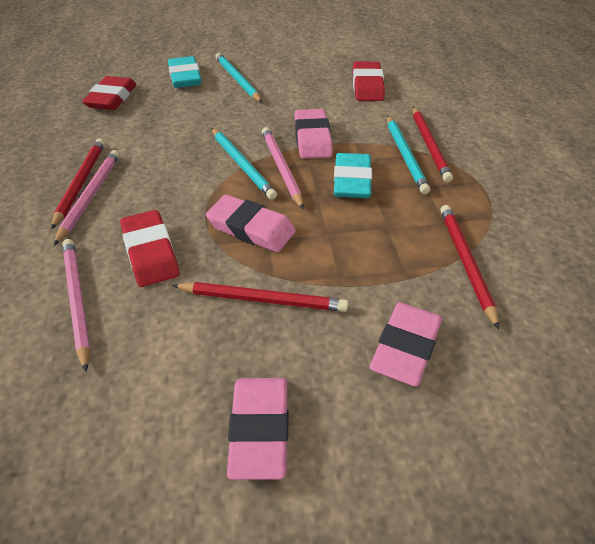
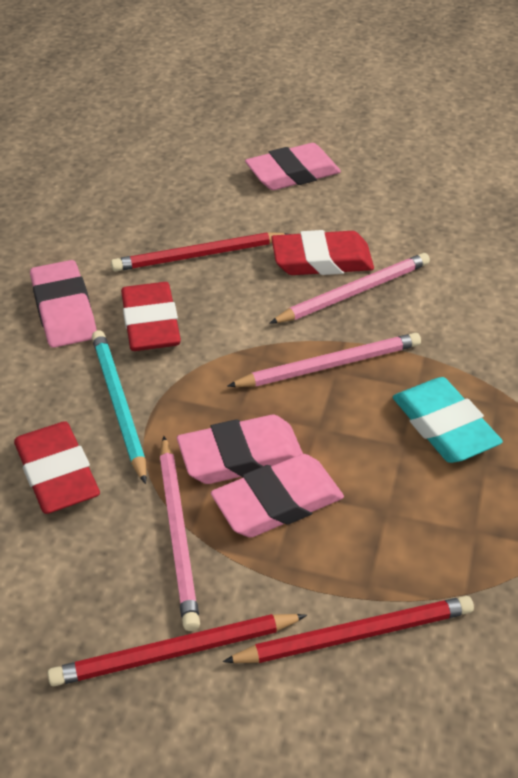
red pencil: [51,138,105,230] [172,282,348,312] [413,107,453,182] [440,205,499,329] = 4 -> [48,614,307,686] [111,232,287,272] [223,596,474,663] = 3
turquoise eraser: [168,56,201,88] [334,153,372,198] = 2 -> [393,377,503,463] = 1
turquoise pencil: [211,128,277,200] [215,53,262,103] [387,115,430,194] = 3 -> [92,330,147,484] = 1

